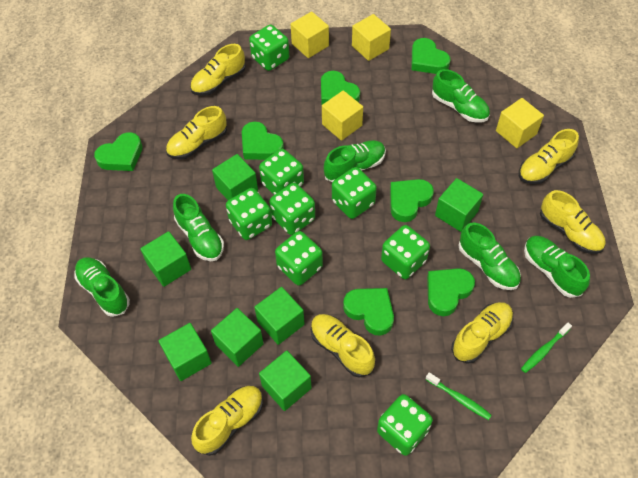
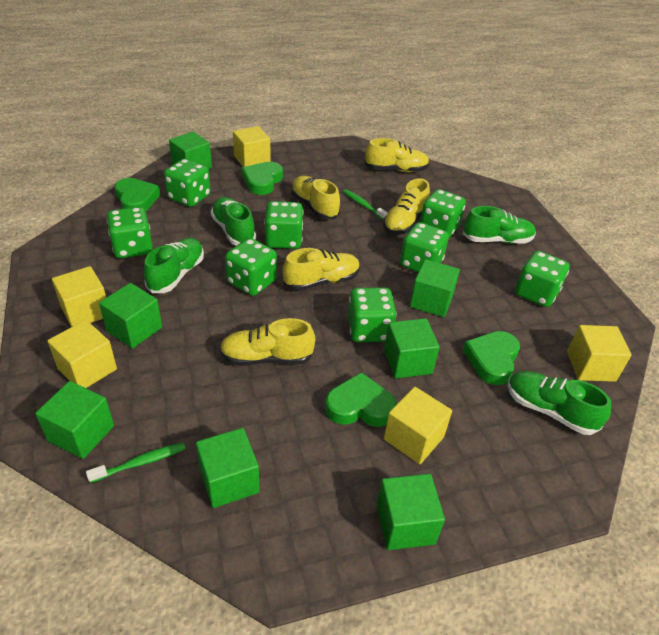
green heart: [94,132,143,171] [242,121,284,160] [321,71,360,105] [343,288,394,335] [390,179,434,222] [411,38,450,74] [427,268,475,316] = 7 -> [115,178,160,211] [242,162,283,195] [325,372,397,427] [463,331,520,385] = 4
green shoe: [75,257,130,317] [173,194,224,261] [324,140,386,182] [432,69,490,123] [458,223,521,290] [524,236,590,298] = 6 -> [144,238,204,293] [211,197,256,246] [463,206,536,244] [507,371,611,435] = 4
yellow cube: [291,12,329,58] [322,90,363,141] [352,14,391,61] [496,98,544,148] = 4 -> [48,320,117,388] [52,266,106,327] [233,126,270,167] [384,387,452,464] [567,325,632,382] = 5
yellow shoe: [166,106,227,159] [190,44,246,96] [191,386,263,456] [311,314,375,378] [451,302,514,364] [519,129,579,184] [540,190,606,254] = 7 -> [220,318,315,366] [283,248,360,291] [291,176,340,219] [365,138,429,172] [383,179,430,235] = 5

